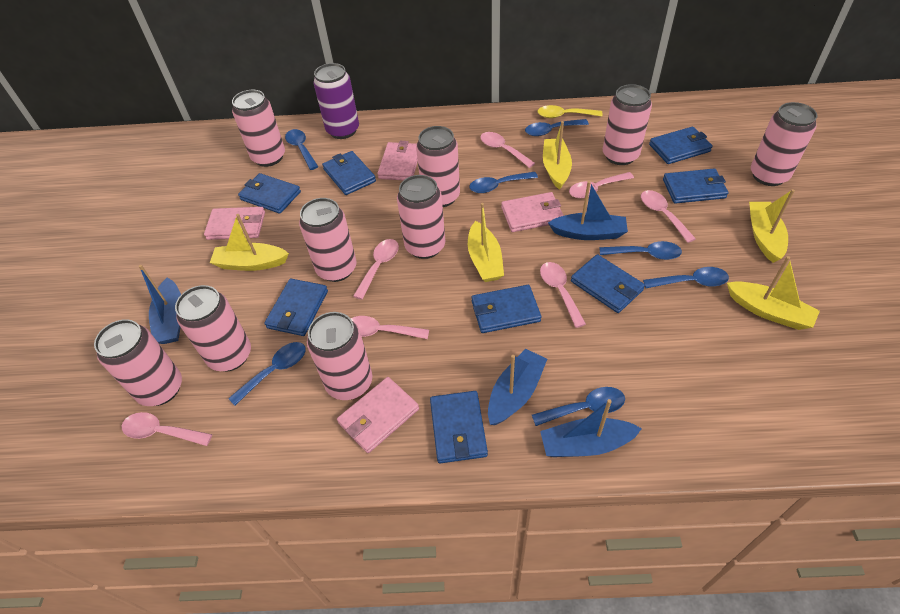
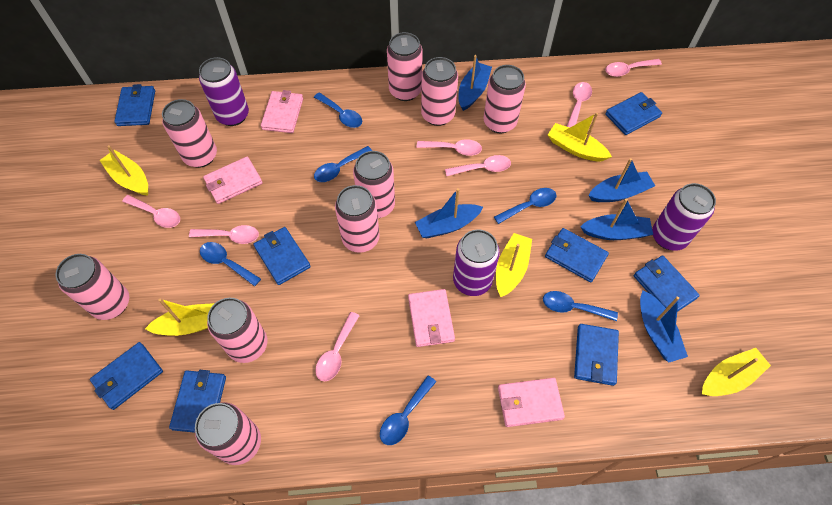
blue boat: [139,265,181,344] [488,349,547,425] [540,399,642,457] [548,181,628,240] = 4 -> [415,188,483,238] [458,55,492,111] [580,198,653,240] [588,158,655,202] [640,290,688,363] = 5
blue spoon: [228,342,306,406] [285,129,318,170] [469,172,538,193] [525,119,589,136] [532,387,625,426] [599,241,682,260] [643,267,729,288] = 7 -> [200,242,261,286] [314,93,362,128] [314,146,372,182] [380,376,436,445] [494,188,556,224] [543,291,618,321] = 6
purple can: [313,63,359,139] = 1 -> [199,57,249,126] [453,229,500,296] [652,183,716,251] = 3
yellow spoon: [537,105,602,118] = 1 -> none = 0

